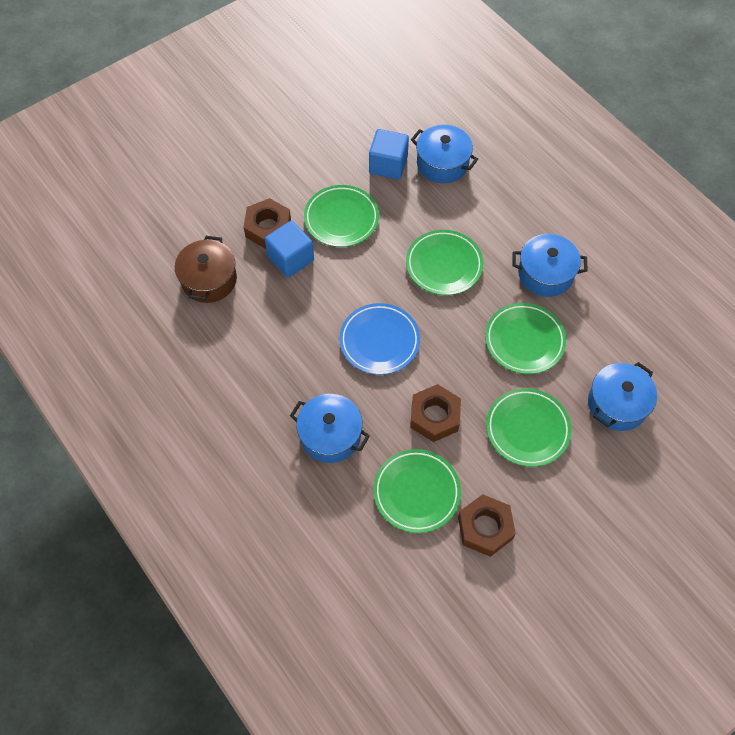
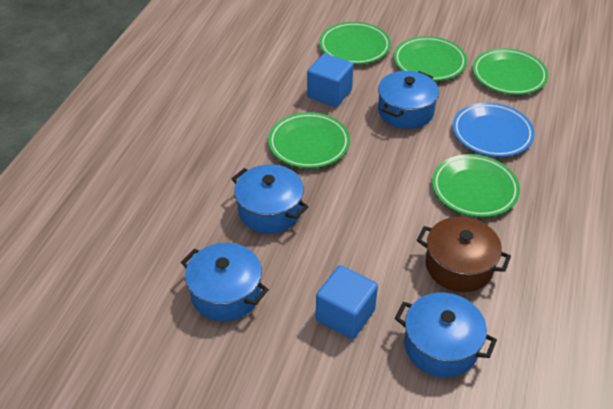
brown nut: [244,198,291,249] [410,384,461,442] [458,494,516,557] = 3 -> none = 0

